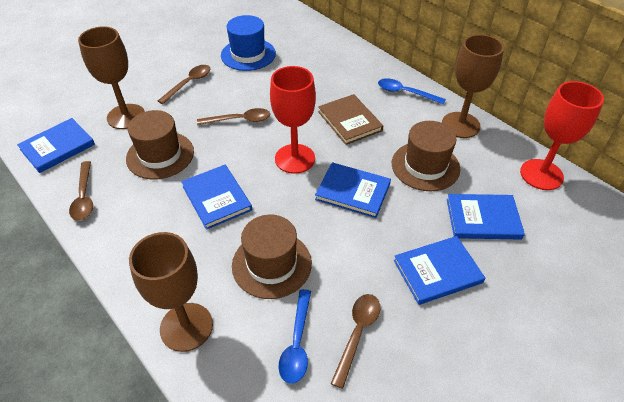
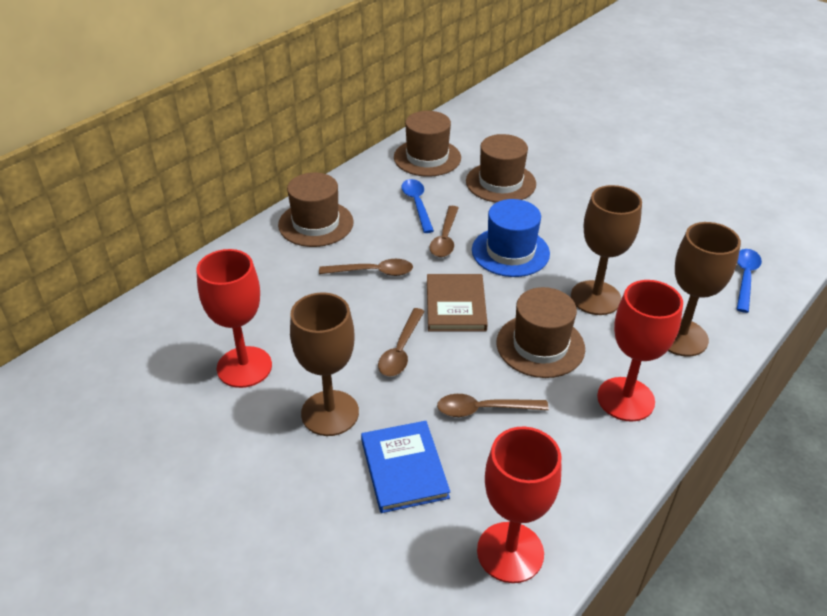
blue book: [17,118,95,173] [181,165,252,230] [315,162,391,218] [394,236,485,305] [447,194,525,239] = 5 -> [361,421,450,513] = 1
brown hat: [126,110,194,179] [232,215,312,299] [392,121,460,191] = 3 -> [278,173,354,247] [394,111,461,177] [466,134,536,203] [496,287,585,378] = 4
red goblet: [270,66,316,174] [520,81,604,190] = 2 -> [196,249,272,388] [477,427,561,583] [597,280,683,422] = 3

